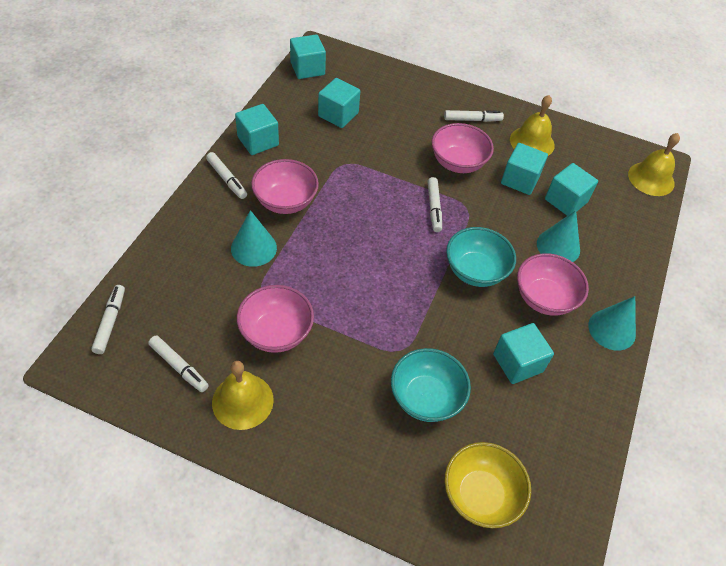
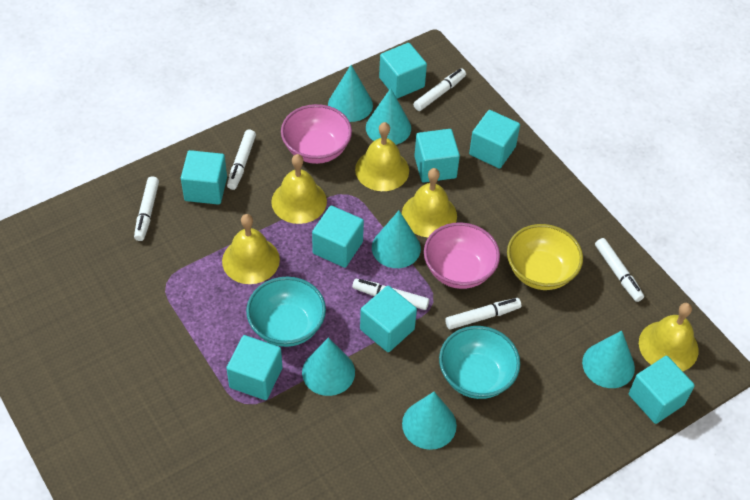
pink bowl: [237,285,314,353] [251,159,319,214] [432,123,494,173] [517,253,589,316] = 4 -> [281,104,352,164] [424,222,500,289] = 2
turquoise cone: [231,210,277,267] [537,210,580,262] [588,296,636,350] = 3 -> [302,337,355,396] [328,65,373,122] [366,88,411,145] [372,211,421,268] [402,392,457,450] [582,330,635,388] = 6
turquoise cube: [235,104,279,155] [290,34,326,79] [318,78,360,128] [493,323,554,384] [501,143,548,195] [545,163,598,216] = 6 -> [181,150,227,205] [226,335,282,400] [312,206,364,268] [360,286,417,352] [379,43,427,98] [414,129,460,183] [469,110,520,169] [629,356,695,424] = 8
white marker: [91,285,125,354] [148,336,209,392] [206,152,247,199] [428,177,442,232] [444,110,504,122] = 5 -> [134,176,159,241] [227,130,256,190] [352,279,429,310] [413,68,466,111] [445,298,521,329] [595,238,644,302] = 6
yellow bell: [212,361,274,430] [510,95,555,156] [628,133,680,196] = 3 -> [222,214,280,284] [271,154,327,224] [355,122,409,191] [402,168,457,237] [639,303,699,371] = 5

